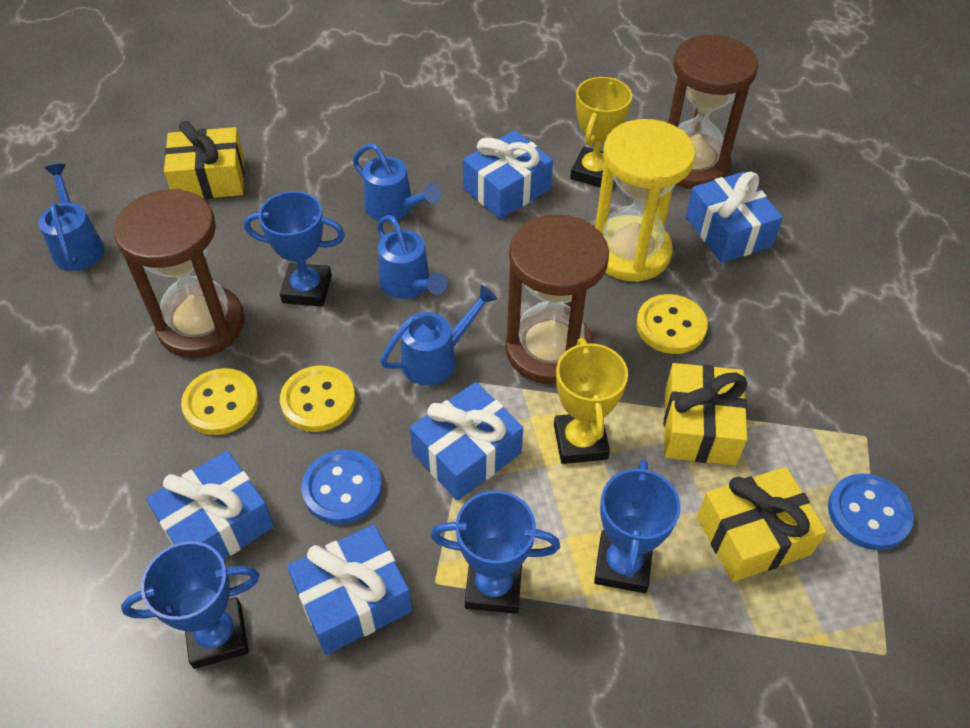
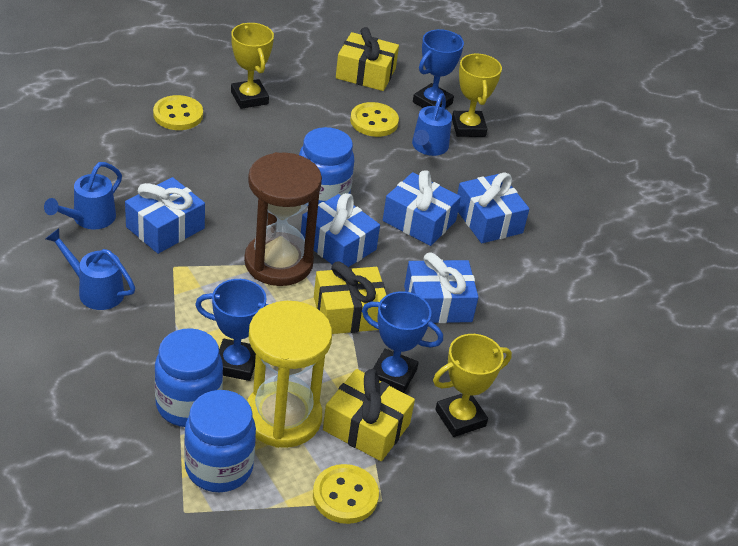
blue button: [301,450,382,524] [828,473,914,550] = 2 -> none = 0
blue jar: none = 0 -> [154,328,223,427] [184,390,256,492] [299,127,355,204] = 3
blue trophy: [121,541,260,669] [244,191,345,307] [431,491,560,614] [594,460,681,593] = 4 -> [195,279,268,381] [362,291,443,393] [413,29,464,108] = 3
blue watering can: [38,164,104,271] [353,143,441,222] [377,215,447,299] [380,285,497,385] = 4 -> [44,162,122,229] [46,228,135,310] [412,93,452,156] = 3
brown hourglass: [114,189,245,358] [506,214,609,385] [668,34,758,189] = 3 -> [244,152,322,286] = 1
yellow trophy: [554,338,628,464] [570,77,632,188] = 2 -> [231,23,274,109] [433,334,512,437] [452,53,502,137] = 3

